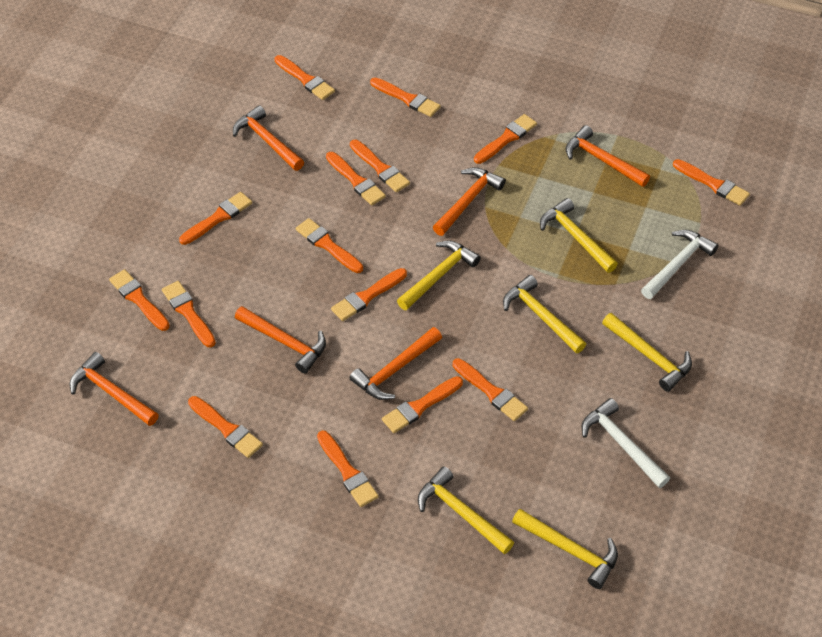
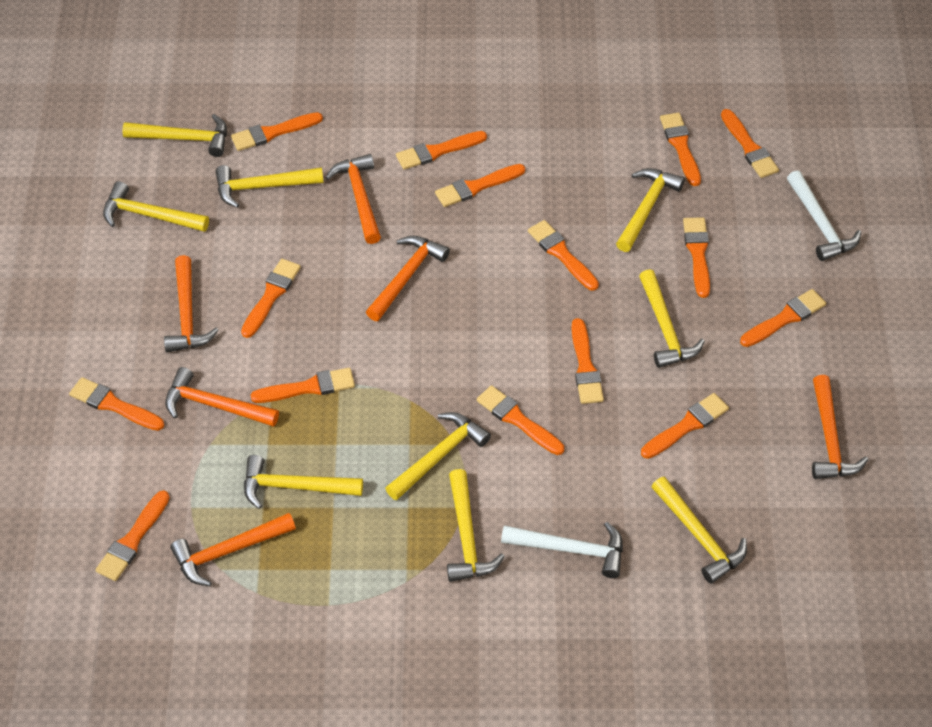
yellow hammer: [397,241,481,310] [418,466,514,554] [503,275,586,354] [512,509,618,589] [540,198,618,273] [602,313,692,392] = 6 -> [103,181,209,232] [122,114,227,157] [215,165,324,208] [244,455,363,509] [385,412,491,500] [447,469,505,582] [616,168,685,252] [639,269,705,368] [651,477,747,583] = 9

